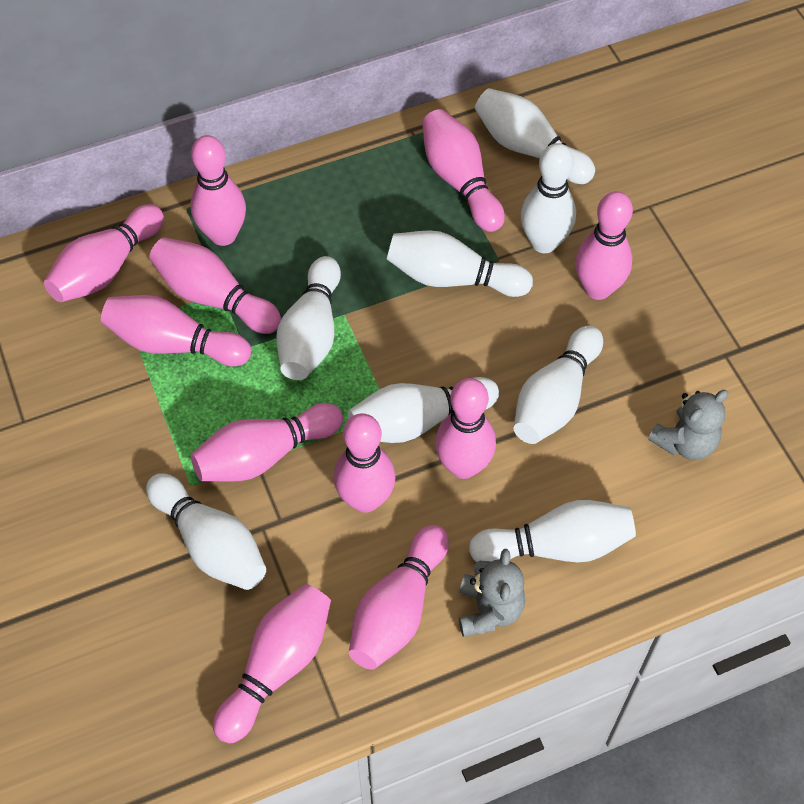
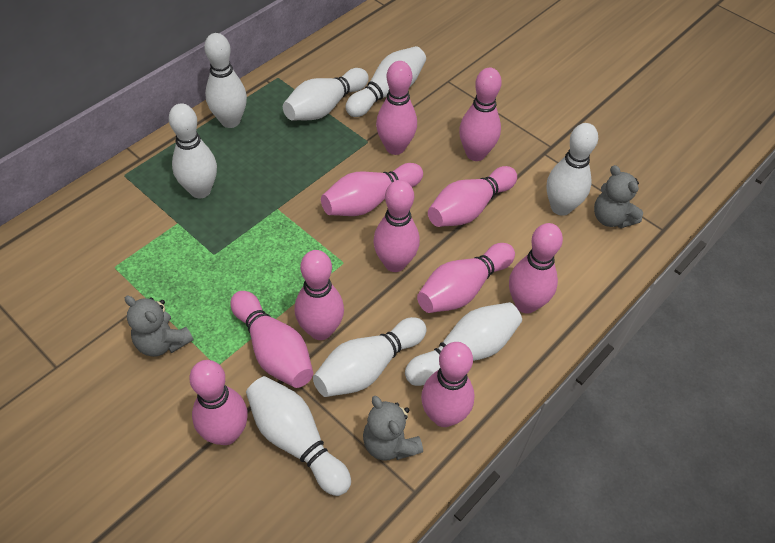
grey teddy bear: [459,549,525,637] [648,390,728,460] = 2 -> [125,296,193,357] [363,396,423,461] [594,165,643,228] = 3

